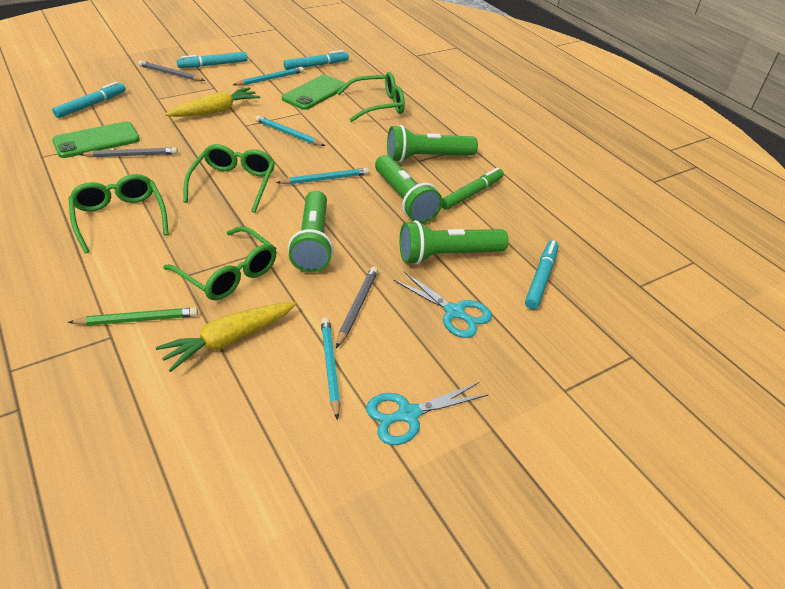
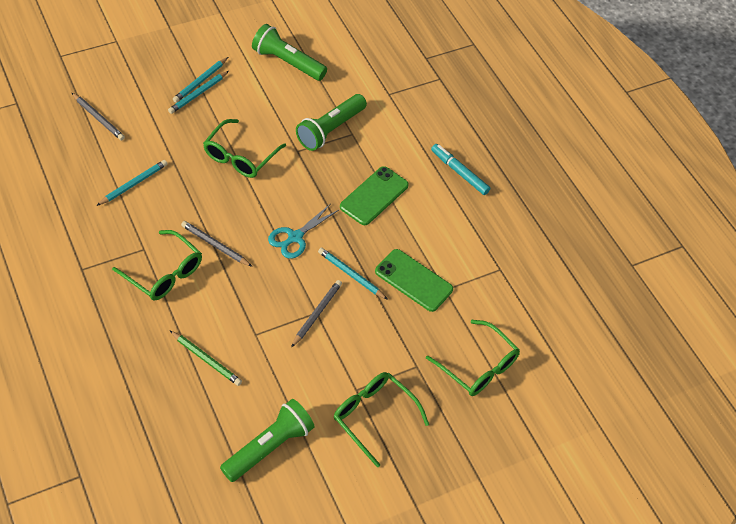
green flashlight: [288,190,334,273] [375,155,442,223] [387,125,478,163] [399,220,509,265] = 4 -> [220,399,315,482] [252,24,327,81] [296,94,367,151] = 3
green marker: [442,168,504,210] = 1 -> none = 0
turquoise marker: [52,82,126,118] [177,52,247,68] [283,50,349,70] [525,240,559,309] = 4 -> [431,144,490,195] = 1
turquoise scissors: [366,382,489,445] [394,272,492,338] = 2 -> [268,204,339,259] = 1
yellow carrot: [155,302,296,372] [165,87,260,117] = 2 -> none = 0

